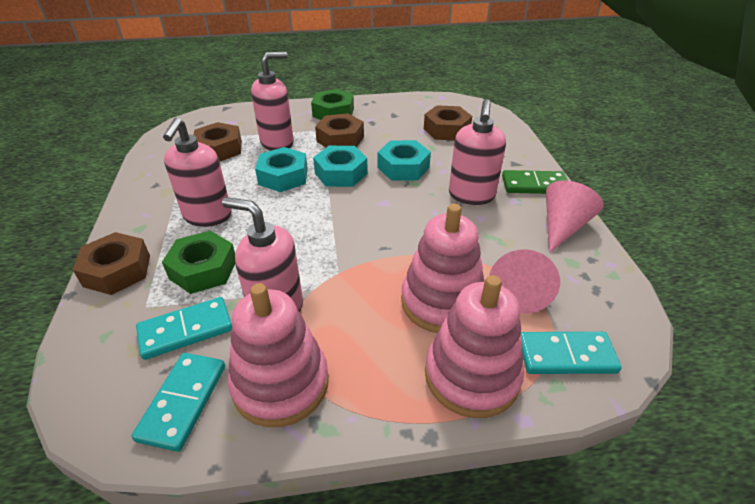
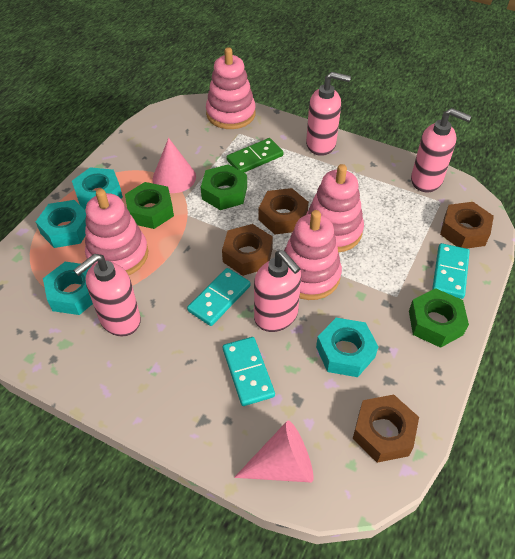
green nut: [162,231,235,294] [311,89,354,120] = 2 -> [125,182,174,229] [201,164,247,210] [409,288,469,348] = 3
pink stacking toy: [228,283,329,427] [401,204,484,333] [425,275,524,418] = 3 -> [85,189,148,275] [206,47,256,129] [284,210,342,300] [306,164,364,253] = 4
turquoise nut: [255,147,308,192] [313,146,368,187] [378,140,431,181] = 3 -> [36,200,86,248] [43,262,93,315] [72,167,123,210] [316,318,378,377] = 4

